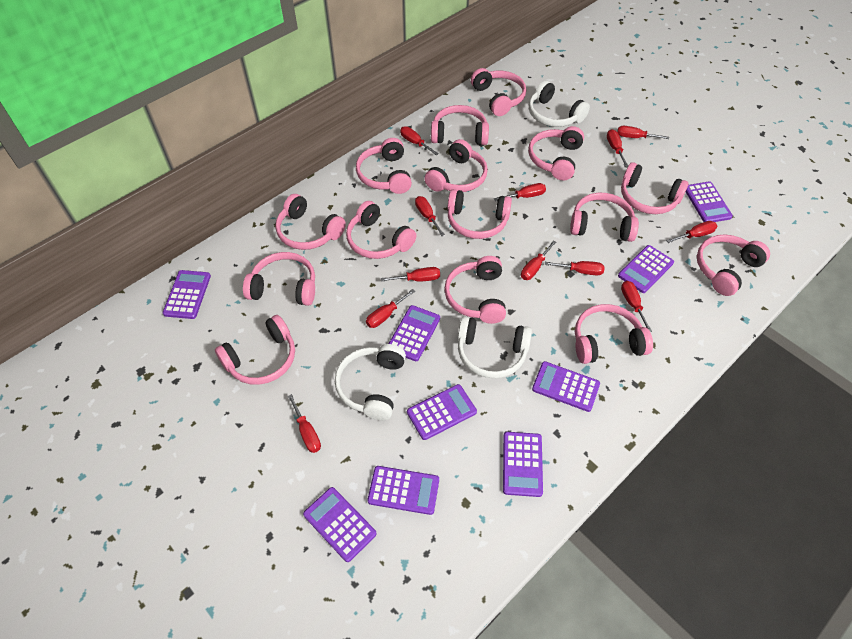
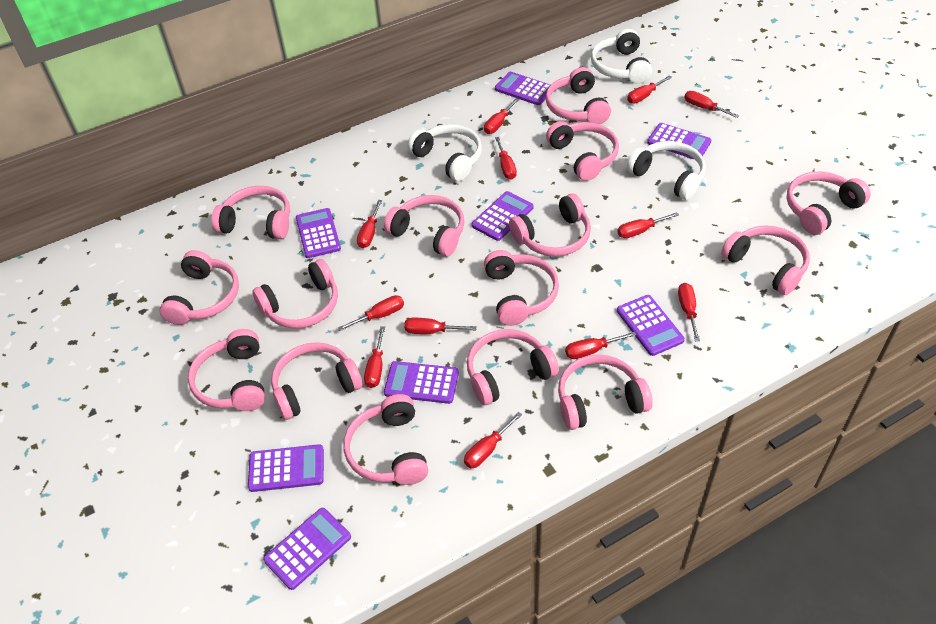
purple calculator: [163,270,211,319] [303,487,376,562] [367,466,439,515] [389,305,440,361] [407,384,477,440] [503,432,543,497] [532,361,600,412] [618,245,674,293] [686,182,733,222] = 9 -> [248,444,324,492] [263,508,351,590] [296,208,341,258] [384,361,459,404] [472,191,534,241] [495,72,550,105] [617,295,685,356] [647,123,711,159] = 8

